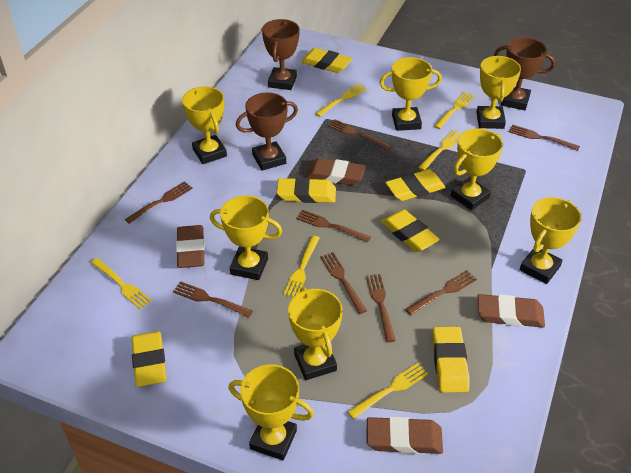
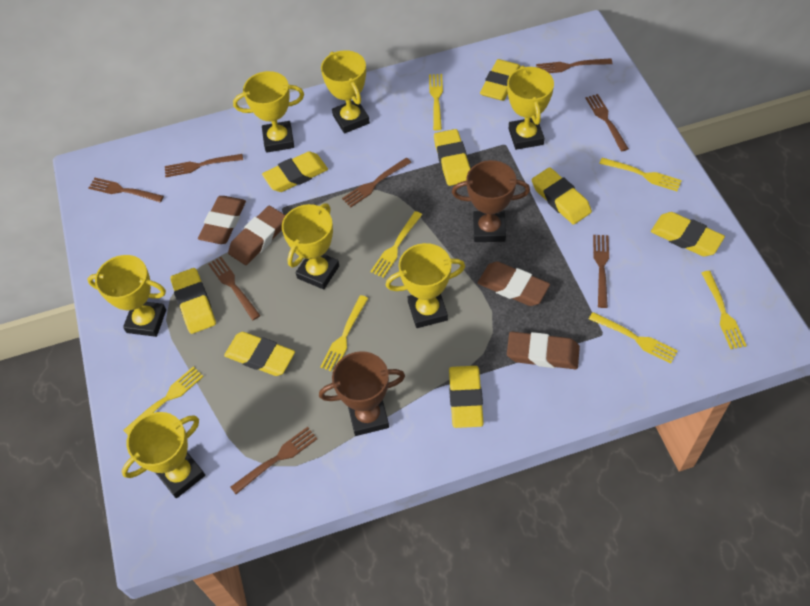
brown trophy: [236,93,298,170] [262,19,300,90] [494,37,555,110] = 3 -> [319,351,405,436] [452,160,530,242] = 2
yellow eraser: [131,331,166,387] [276,177,336,203] [301,48,352,73] [381,209,440,252] [385,169,446,201] [433,327,470,393] = 6 -> [170,268,216,334] [224,332,295,376] [262,151,328,192] [434,129,470,186] [449,366,484,428] [480,59,521,101] [532,167,592,225] [651,212,725,257] = 8
yellow fork: [91,258,152,309] [283,236,320,297] [315,84,367,117] [347,363,428,419] [418,130,461,171] [434,92,475,129] = 6 -> [123,367,204,435] [320,295,368,371] [370,211,422,278] [429,74,443,131] [589,312,678,364] [599,158,682,191] [702,271,747,349] = 7
yellow trophy: [182,86,227,164] [210,195,282,280] [228,364,314,460] [288,287,343,380] [379,57,442,131] [451,129,503,210] [476,56,521,129] [520,197,582,284] = 8 -> [87,255,166,337] [122,412,205,498] [233,71,304,153] [282,203,339,289] [321,50,370,134] [386,243,465,328] [507,66,554,150] = 7

